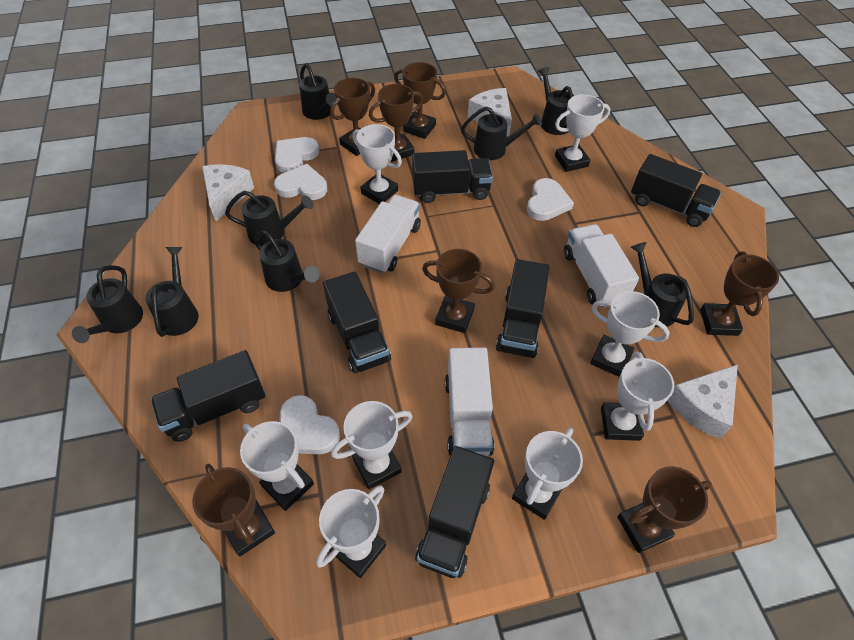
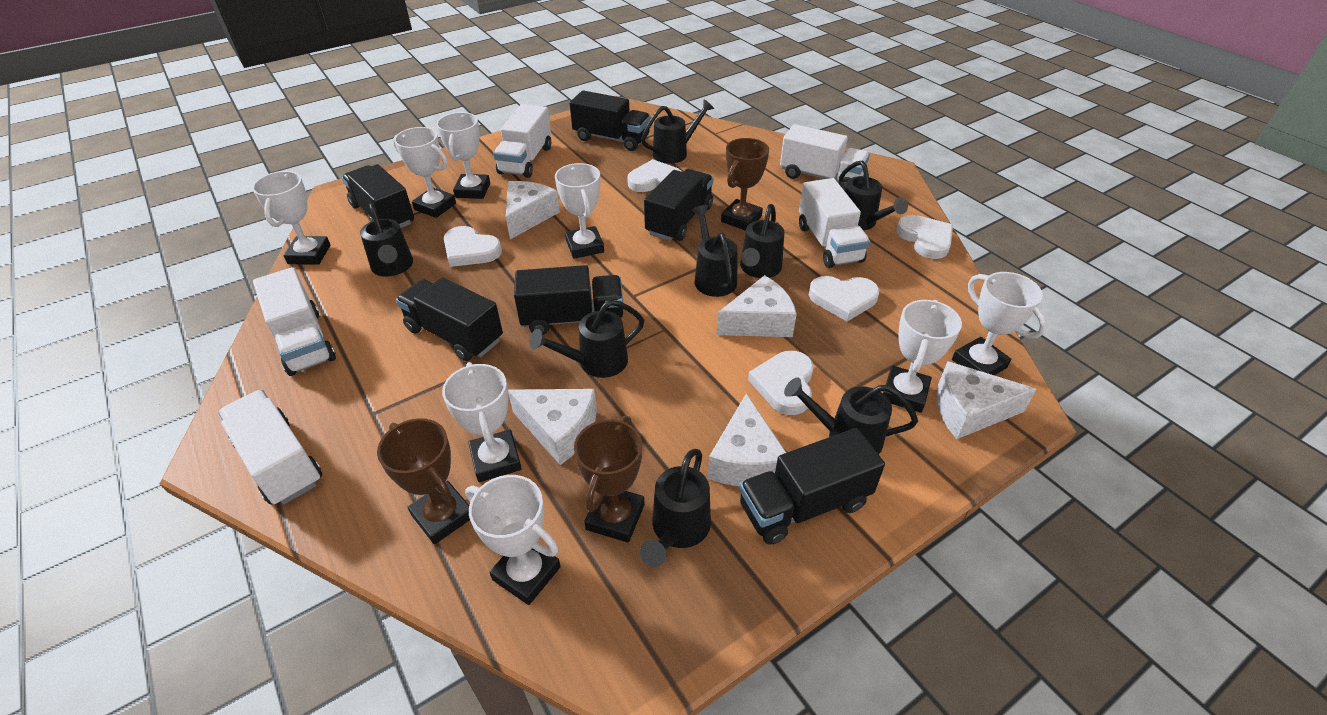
brown trophy: [192,464,275,557] [330,78,375,156] [369,84,423,162] [394,62,446,139] [422,249,495,333] [617,466,712,553] [700,251,779,336] = 7 -> [377,418,470,544] [574,416,645,543] [721,138,769,231] = 3
white cheese: [202,164,254,221] [468,88,512,136] [667,364,738,439] = 3 -> [506,181,560,239] [508,389,597,465] [708,393,787,486] [717,275,797,337] [937,361,1037,439] = 5
white heart: [274,164,327,200] [275,137,319,173] [279,395,340,454] [527,178,574,221] = 4 -> [444,226,502,267] [627,159,682,192] [748,351,814,415] [809,276,879,321] [897,215,953,259] = 5
white truck: [355,195,421,273] [445,347,494,456] [564,224,639,308] = 3 -> [218,390,322,505] [253,267,336,376] [493,104,551,178] [780,124,870,186] [799,178,870,268] = 5

